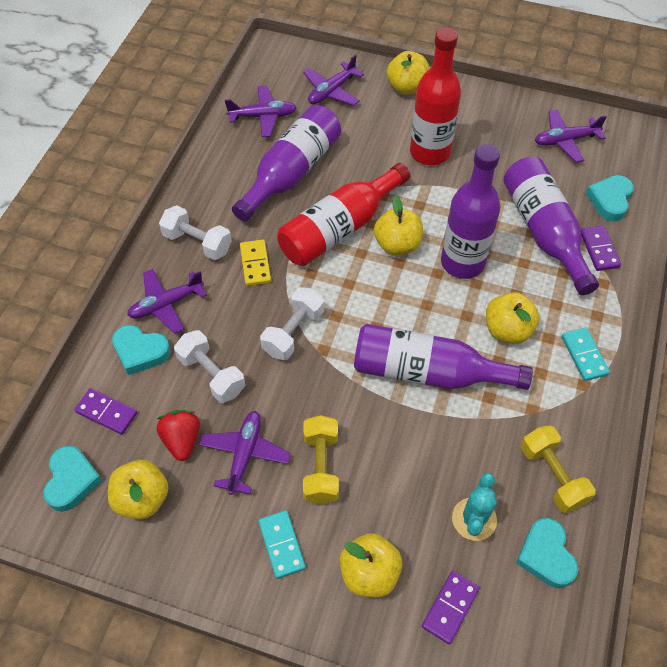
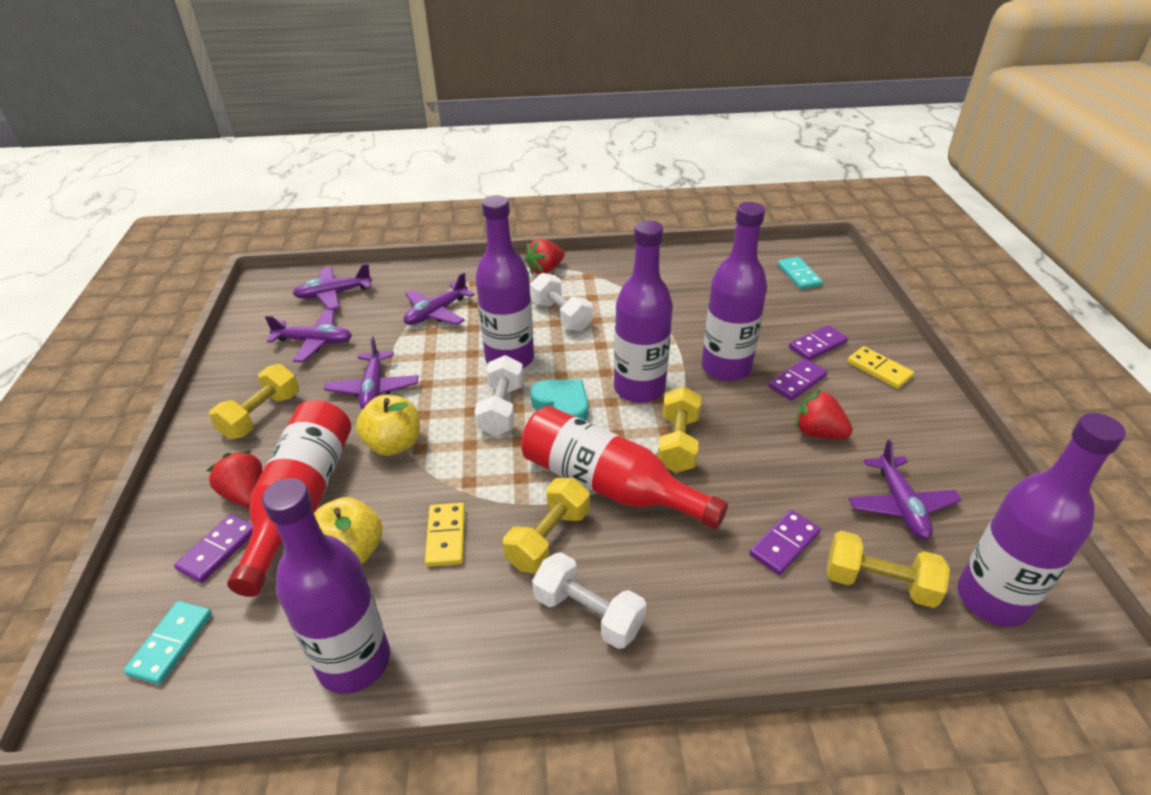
purple bottle: [232,105,341,222] [354,324,533,390] [441,144,500,279] [503,157,599,295] = 4 -> [262,478,390,694] [475,195,534,368] [614,220,673,403] [701,202,767,381] [957,413,1126,627] = 5
purple domino: [74,388,138,435] [422,571,480,644] [581,226,621,271] = 3 -> [174,514,253,583] [749,510,821,575] [768,358,828,401] [789,325,848,361] = 4
red strawberry: [157,410,200,461] = 1 -> [207,450,263,507] [524,238,564,275] [796,390,853,439] = 3
turquoise cactus: [452,473,497,541] = 1 -> none = 0
turquoise heart: [43,446,103,512] [112,325,171,375] [516,518,579,588] [586,175,634,221] = 4 -> [530,379,588,421] = 1
yellow apple: [108,460,169,520] [340,533,403,598] [374,196,423,255] [387,51,430,95] [486,292,540,344] = 5 -> [314,497,383,564] [356,395,420,456] = 2
yellow domino: [240,240,271,286] = 1 -> [425,503,465,567] [847,346,914,389] = 2
yellow dumbbell: [303,415,339,504] [521,425,596,513] = 2 -> [209,364,299,439] [503,478,590,573] [658,386,701,473] [827,531,950,608] = 4

